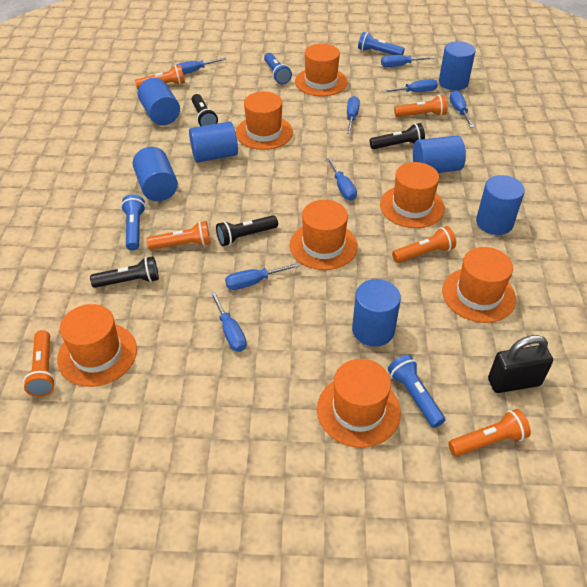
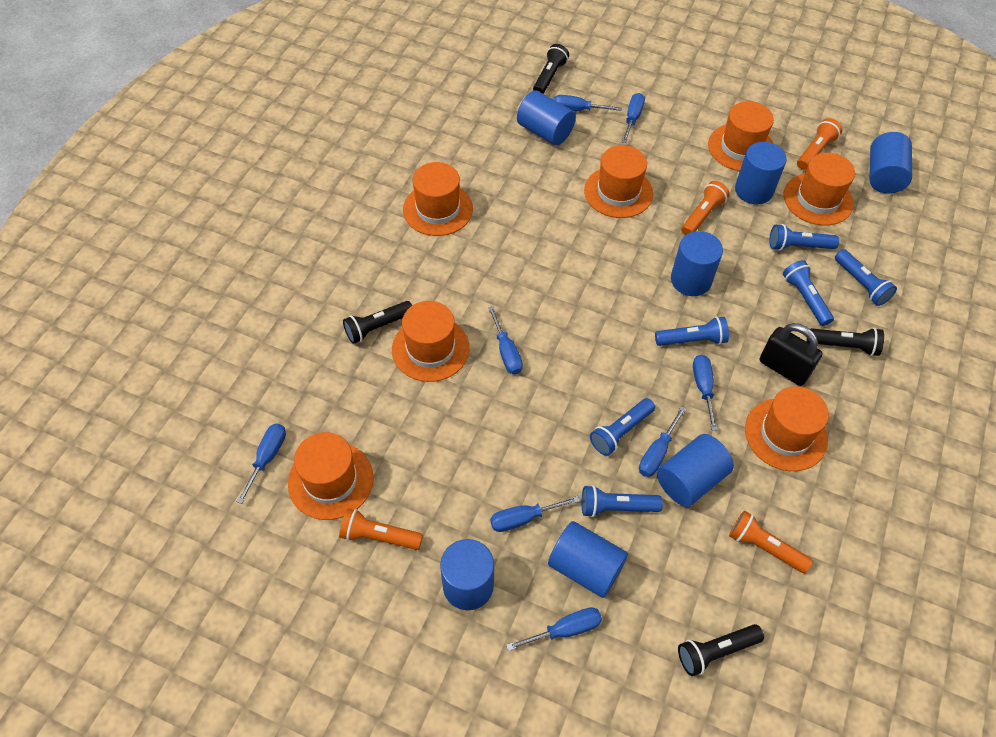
blue flashlight: [121,194,146,251] [264,53,292,84] [358,32,405,55] [388,355,445,428] = 4 -> [582,485,663,517] [590,398,655,456] [655,316,729,346] [769,224,839,251] [783,260,834,326] [835,249,897,306] = 6
orange flashlight: [23,330,56,397] [135,65,185,90] [147,221,211,250] [392,226,456,263] [394,95,447,117] [448,409,531,456] = 6 -> [339,508,423,550] [681,181,730,235] [729,510,813,573] [797,118,842,170] = 4

